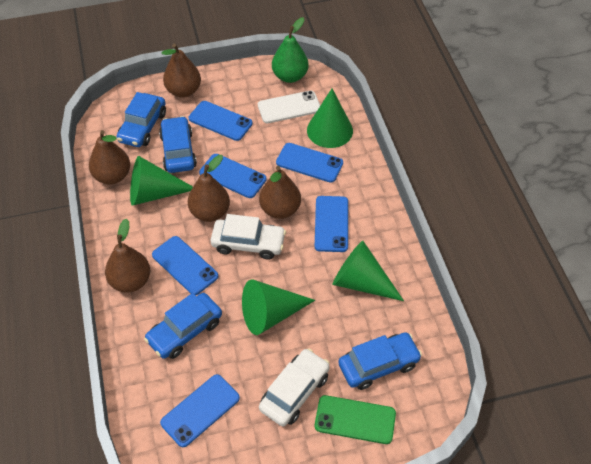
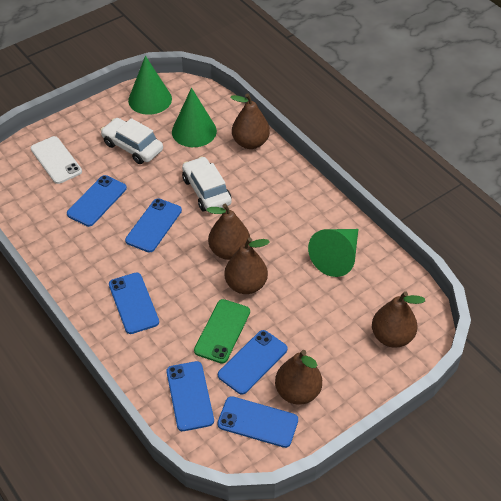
blue car: [117,92,166,147] [144,293,222,359] [159,116,197,173] [338,332,422,390] = 4 -> none = 0
green cone: [130,156,193,206] [242,279,315,335] [307,89,353,148] [333,241,404,301] = 4 -> [128,56,172,115] [172,88,217,147] [308,229,358,277] = 3
green pear: [272,17,309,83] = 1 -> none = 0

